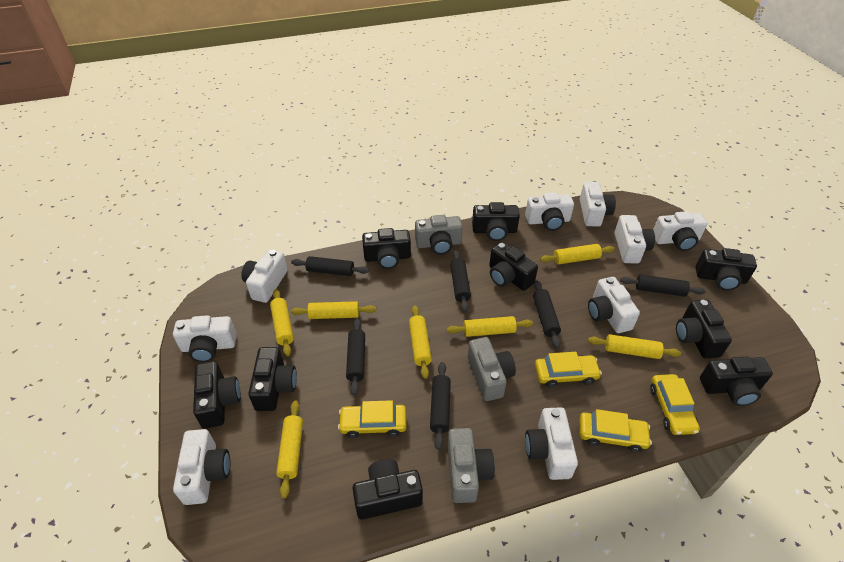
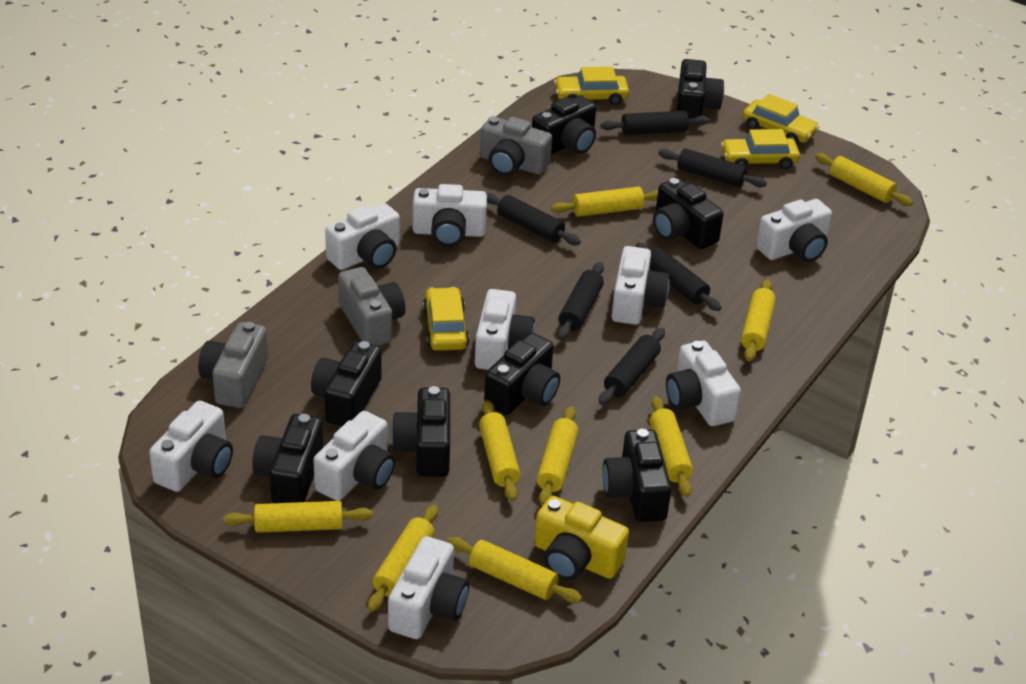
black camera: [193,361,241,429] [248,347,297,411] [352,459,423,519] [362,228,411,269] [472,202,520,241] [489,242,538,291] [676,300,732,358] [695,248,757,291] [700,357,773,406] = 9 -> [252,414,323,503] [311,341,382,426] [391,386,450,477] [484,332,560,415] [532,96,596,155] [602,429,671,522] [653,178,724,249] [677,59,724,118] = 8
yellow camera: none = 0 -> [534,496,629,580] = 1
yellow rolling pin: [270,289,294,356] [276,400,303,498] [291,301,376,319] [409,305,432,379] [446,316,533,337] [540,244,615,265] [588,334,681,359] = 7 -> [224,501,373,533] [368,505,438,612] [447,537,582,603] [479,400,520,501] [536,406,579,506] [551,187,658,217] [649,396,693,497] [741,279,776,361] [815,153,913,206] = 9

